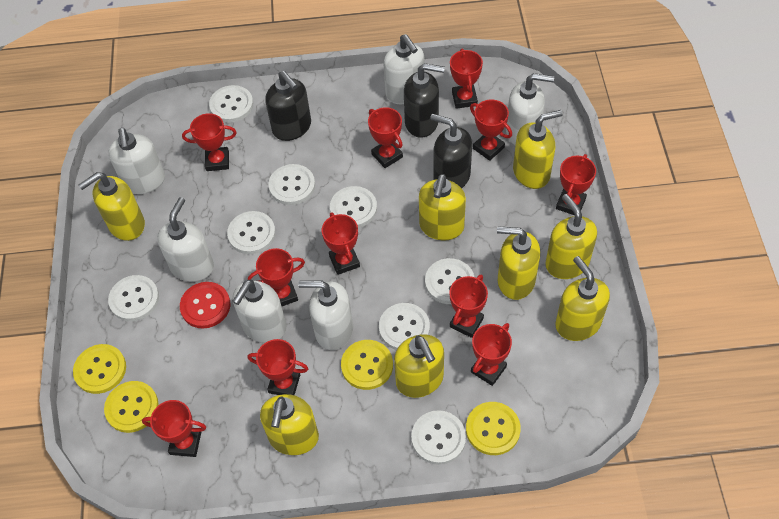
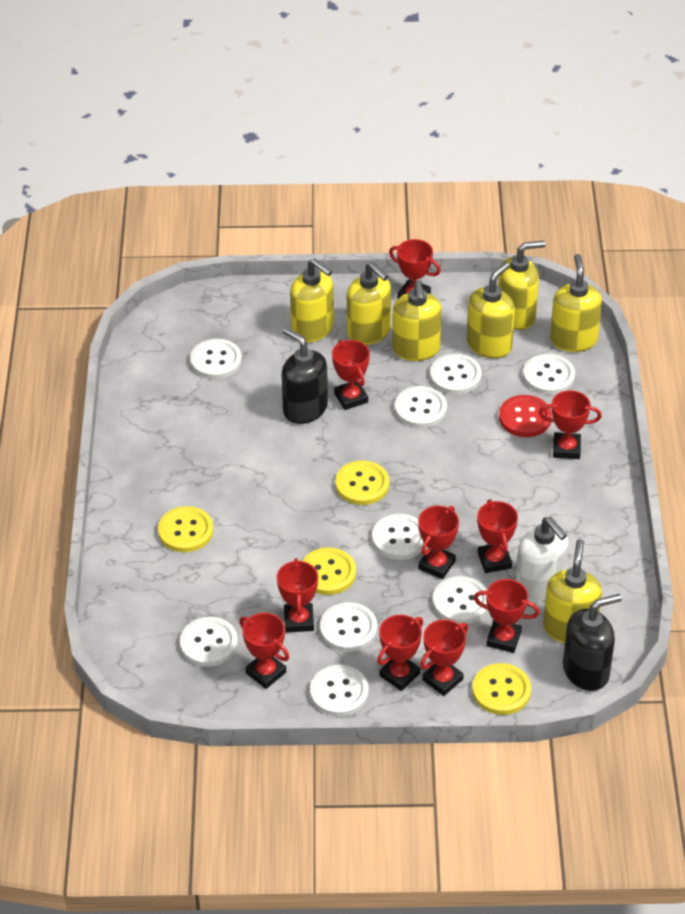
black soap dispenser: [265,71,311,141] [404,63,445,138] [430,114,472,188] = 3 -> [281,327,328,424] [563,594,622,691] = 2
red trophy: [142,400,206,457] [182,113,237,171] [248,248,305,306] [248,339,308,395] [322,212,360,275] [368,107,403,168] [449,274,488,338] [450,49,483,109] [470,99,512,161] [471,323,512,386] [556,154,596,215] = 11 -> [239,613,289,689] [277,558,318,633] [332,340,370,410] [377,615,423,691] [389,239,441,299] [418,506,459,579] [420,620,468,696] [474,579,539,653] [477,499,518,573] [539,390,602,459] = 10
white button: [108,275,159,321] [209,85,253,122] [227,211,276,254] [268,164,315,205] [330,186,377,228] [379,303,430,350] [411,410,466,465] [425,258,474,304] = 8 -> [180,617,238,667] [190,339,242,379] [310,665,369,716] [320,602,377,652] [372,514,424,560] [395,386,447,428] [430,354,482,395] [433,576,488,624] [523,354,575,395] = 9
white soap dispenser: [109,128,165,194] [157,197,214,282] [232,279,287,343] [298,281,353,350] [383,34,425,104] [506,73,554,145] = 6 -> [516,517,569,602] = 1
yellow soap dispenser: [78,172,145,241] [260,394,319,455] [394,334,444,398] [419,174,466,240] [497,227,540,300] [513,110,563,189] [545,194,597,279] [555,256,610,341] = 8 -> [290,258,334,342] [347,262,391,345] [392,280,442,361] [467,262,515,358] [498,241,546,330] [543,539,602,643] [550,254,602,352] = 7

